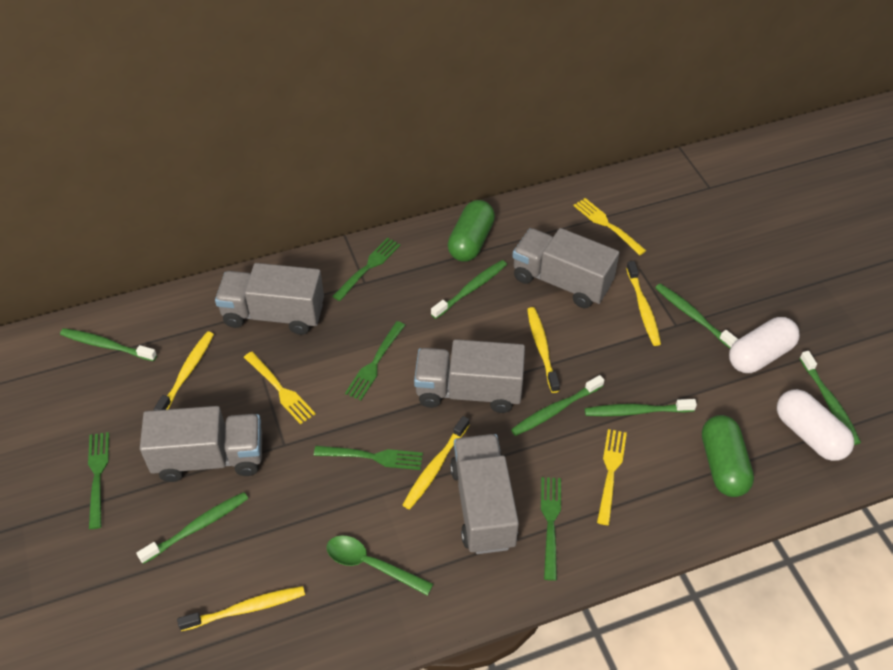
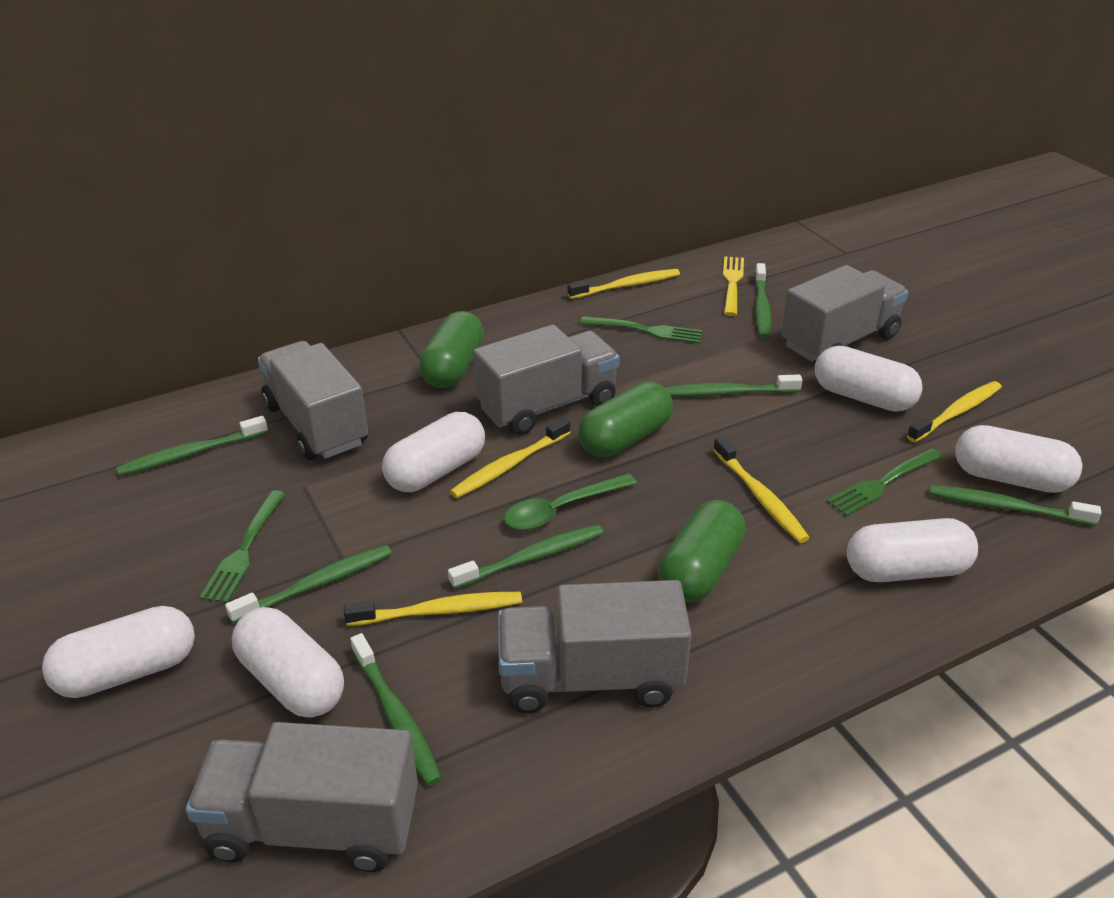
green capsule: [448,200,495,262] [702,415,754,497] = 2 -> [419,311,484,388] [578,382,673,457] [658,500,746,603] = 3
green fork: [88,432,109,529] [314,446,423,470] [332,238,401,301] [345,321,405,401] [541,477,561,581] = 5 -> [200,490,285,603] [580,316,702,344] [827,448,943,516] = 3
white capsule: [729,317,800,373] [777,389,854,461] = 2 -> [42,606,195,698] [232,607,344,718] [382,412,485,492] [815,346,923,412] [847,518,978,582] [955,425,1082,493] = 6
yellow fork: [244,352,316,424] [573,198,646,255] [597,429,627,525] = 3 -> [723,256,744,316] = 1

